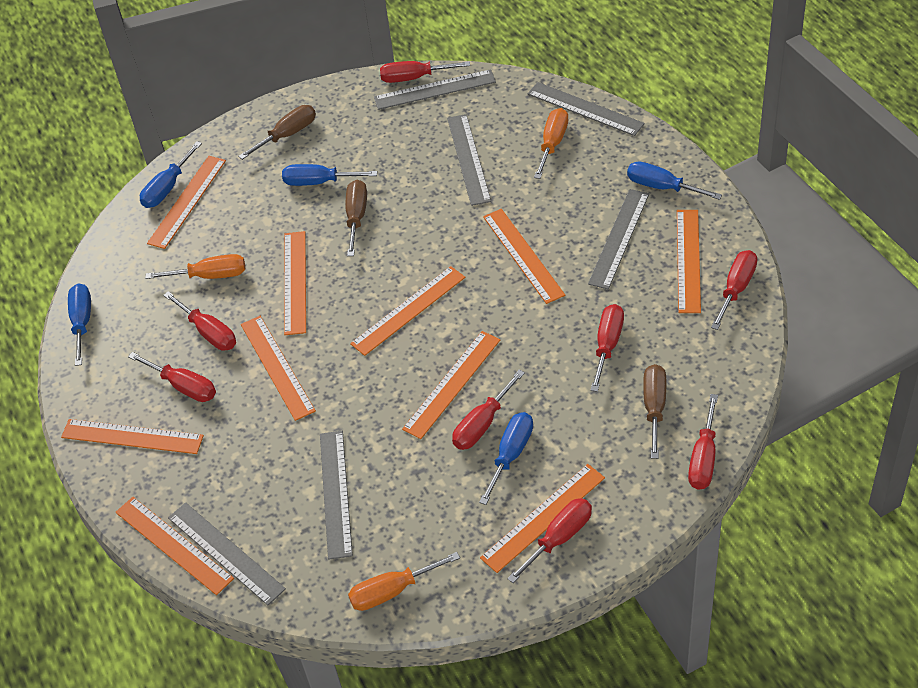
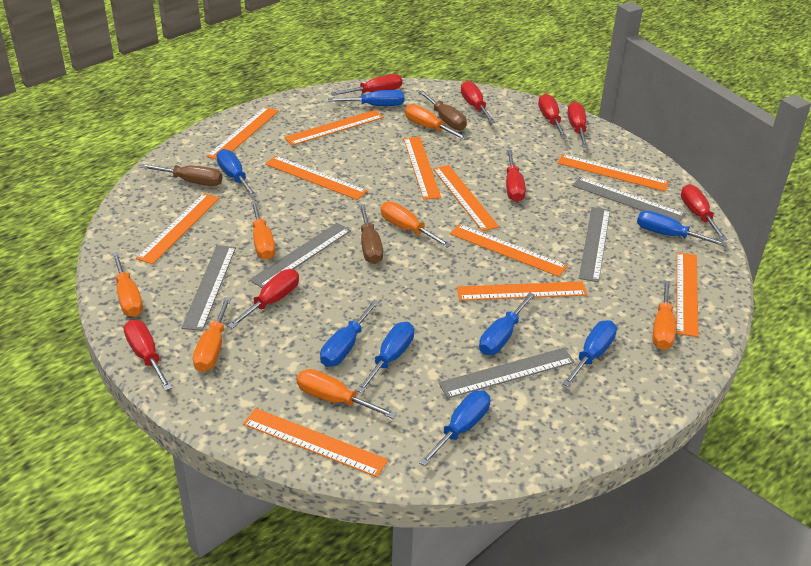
blue screwdriver: [68,283,91,366] [140,141,202,208] [282,164,377,186] [479,412,533,505] [627,161,722,200] = 5 -> [216,149,258,198] [320,300,379,367] [328,90,404,106] [356,322,414,394] [419,390,490,466] [479,292,535,355] [562,320,617,387] [637,211,727,247] = 8
grey ruler: [168,503,286,605] [320,431,353,560] [374,69,496,110] [447,114,491,206] [527,82,645,136] [588,189,649,289] = 6 -> [182,245,236,331] [249,223,351,288] [438,348,575,399] [572,177,686,223] [579,207,610,282] = 5
orange ruler: [61,419,204,454] [115,497,234,595] [147,156,226,249] [241,316,316,421] [284,231,306,335] [350,266,465,356] [402,331,500,439] [480,464,605,573] [483,209,565,304] [677,210,701,313] = 10 -> [136,193,219,264] [207,107,279,160] [243,408,388,477] [265,156,367,200] [284,110,384,146] [403,137,441,200] [433,165,499,231] [450,224,568,277] [457,281,587,301] [557,154,669,192] [676,252,699,337] = 11
orange screwdriver: [145,254,245,279] [348,552,460,611] [534,108,568,179] = 3 -> [112,252,143,317] [193,297,231,372] [251,201,276,260] [297,369,397,419] [381,201,452,248] [405,104,468,140] [653,280,676,350] = 7

